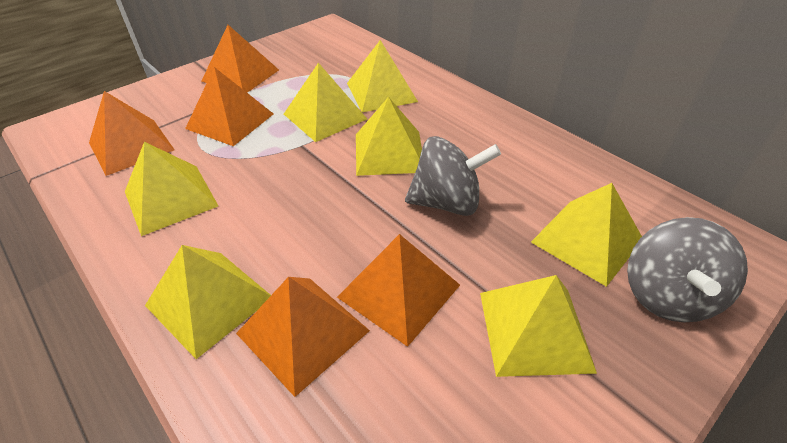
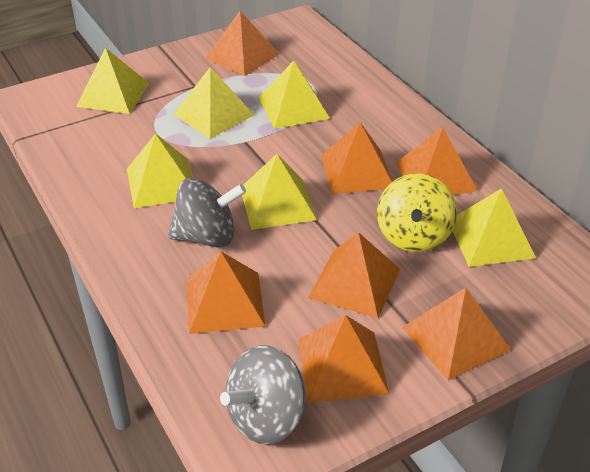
orange pyramid: [89,91,175,176] [185,67,273,146] [202,25,279,93] [236,277,370,397] [337,234,460,347] = 5 -> [187,251,266,334] [205,11,279,76] [298,315,390,403] [308,232,400,318] [321,122,393,194] [395,127,478,195] [402,287,511,381] = 7
yellow pyramid: [125,142,218,236] [145,245,271,359] [284,63,367,142] [347,40,418,112] [356,97,422,176] [480,275,597,377] [531,183,642,287] = 7 -> [76,48,150,114] [127,134,193,208] [173,67,254,139] [242,154,317,230] [259,61,330,129] [452,188,536,267] = 6
yellow spinning top: none = 0 -> [377,173,457,252] = 1

